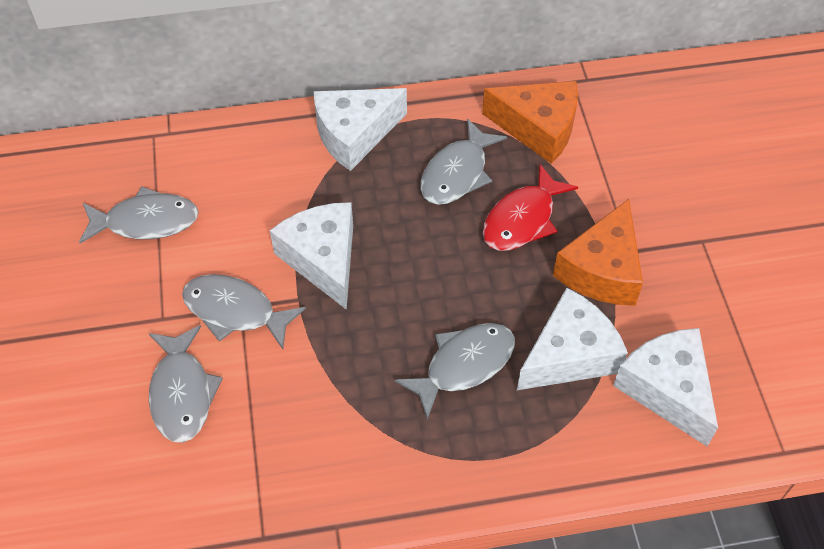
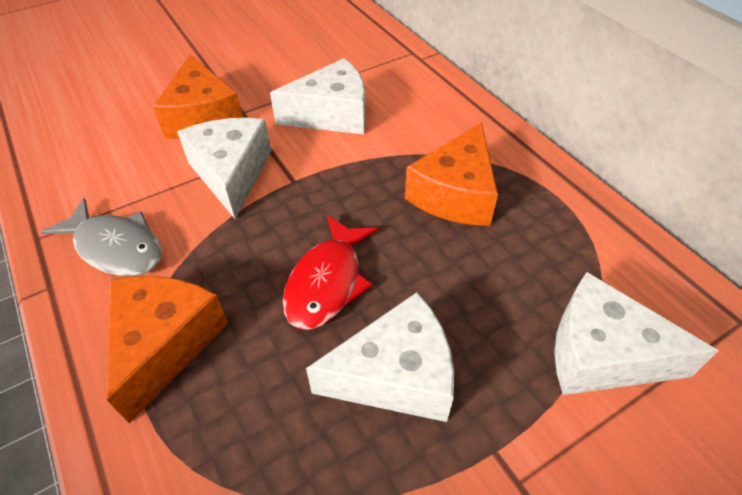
grey fish: [79,186,199,244] [149,325,223,443] [182,274,306,349] [395,323,515,420] [421,119,507,205] = 5 -> [41,198,162,276] = 1
orange cheese: [482,81,578,164] [553,199,643,306] = 2 -> [107,276,228,423] [153,55,243,139] [405,123,498,226] = 3

